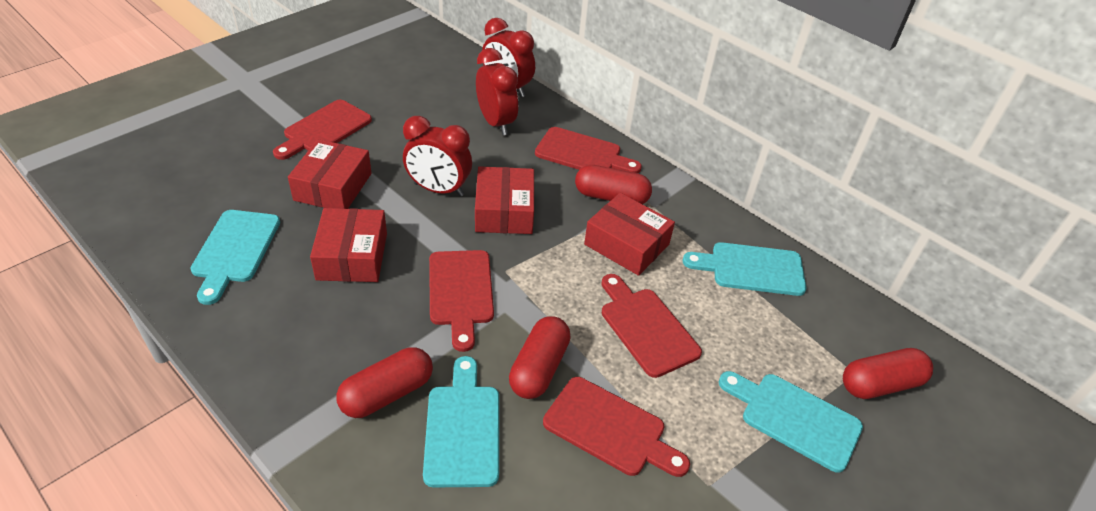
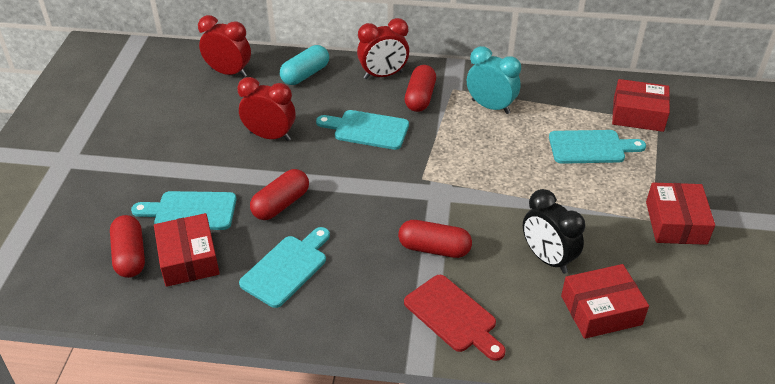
black clock: none = 0 -> [523,189,585,274] = 1
red cutting board: [273,100,372,160] [429,250,494,352] [535,127,642,173] [543,377,690,477] [602,274,702,378] = 5 -> [404,275,506,361] = 1
turquoise capsule: none = 0 -> [280,45,329,85] = 1
turquoise clock: none = 0 -> [467,46,521,114] = 1

